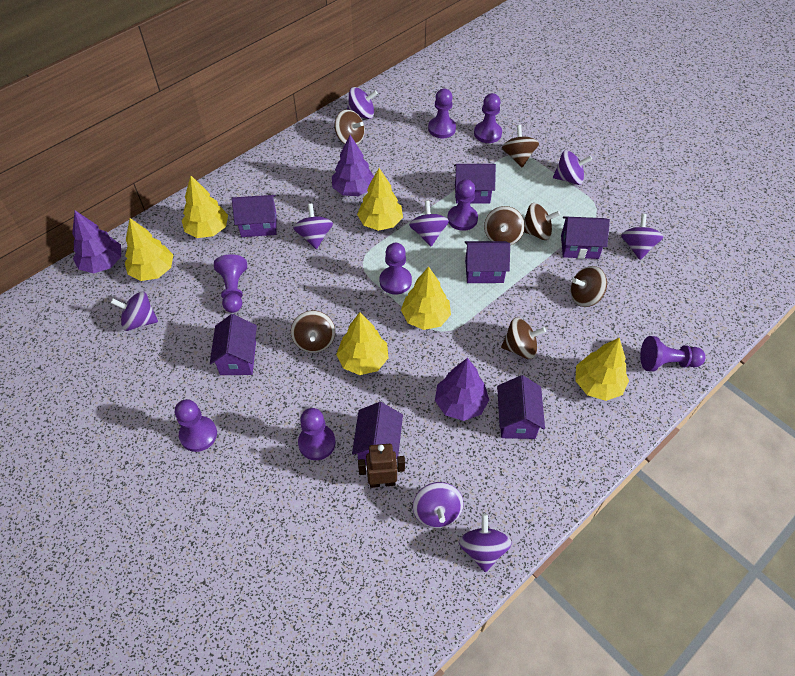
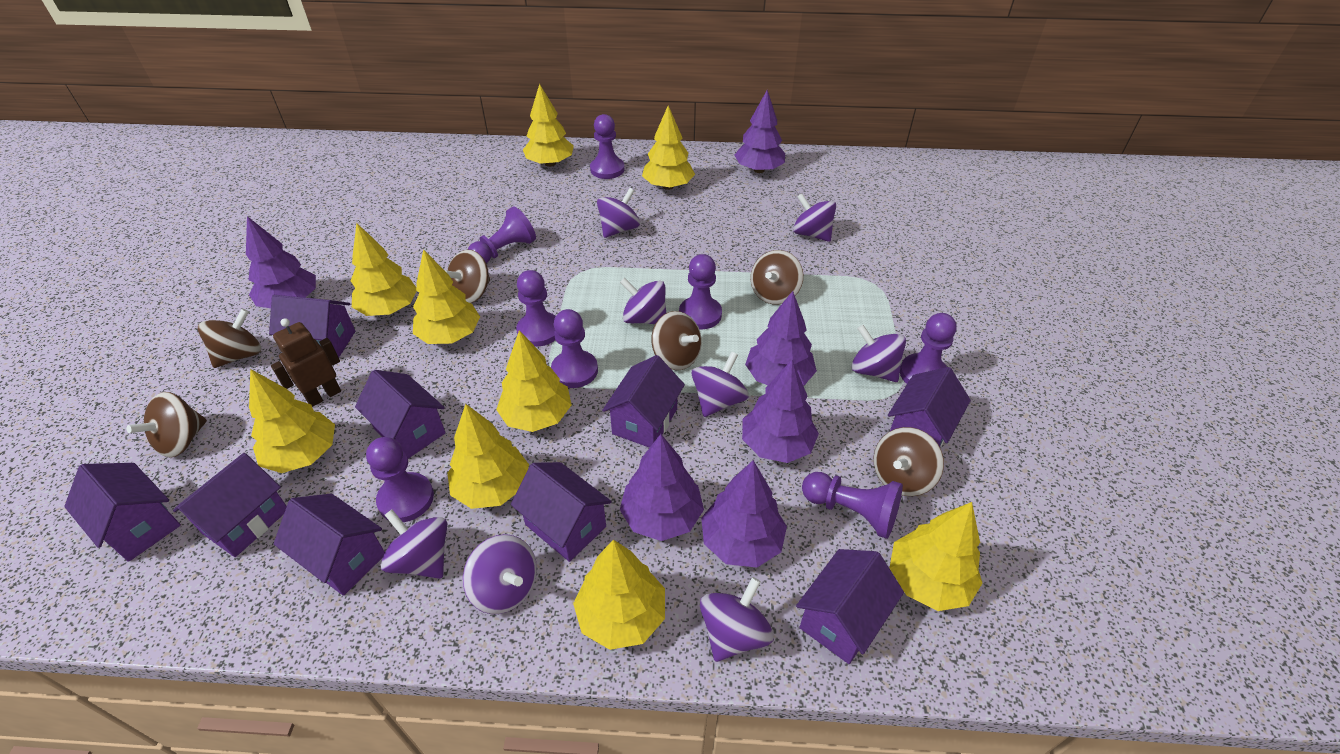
brown spinning top: [291,311,335,353] [335,109,365,145] [484,206,525,245] [501,318,546,359] [502,125,539,167] [524,203,561,240] [570,266,607,307] = 7 -> [126,392,207,457] [198,309,261,368] [445,250,490,303] [651,311,702,370] [751,250,803,305] [874,427,944,496] = 6
purple house: [210,314,257,375] [232,195,277,237] [352,402,403,465] [454,164,496,204] [465,241,510,283] [497,375,545,439] [561,216,610,259] = 7 -> [64,463,181,562] [173,453,287,557] [269,295,355,357] [274,494,385,596] [355,370,446,459] [511,462,612,562] [602,355,685,448] [796,549,904,664] [888,367,971,447] = 9
purple tree: [72,210,121,273] [332,135,374,196] [435,358,489,421] = 3 -> [246,216,316,308] [620,434,704,541] [701,460,787,567] [734,90,785,173] [742,360,819,463] [745,291,817,386] = 6
yellow tree: [125,218,173,281] [182,176,228,238] [336,312,388,375] [357,168,403,231] [401,267,451,330] [575,338,629,401] = 6 -> [249,369,335,473] [351,223,416,316] [413,249,480,344] [447,404,529,509] [496,330,572,432] [523,84,574,167] [573,540,665,650] [642,106,695,190] [889,502,982,611] = 9

